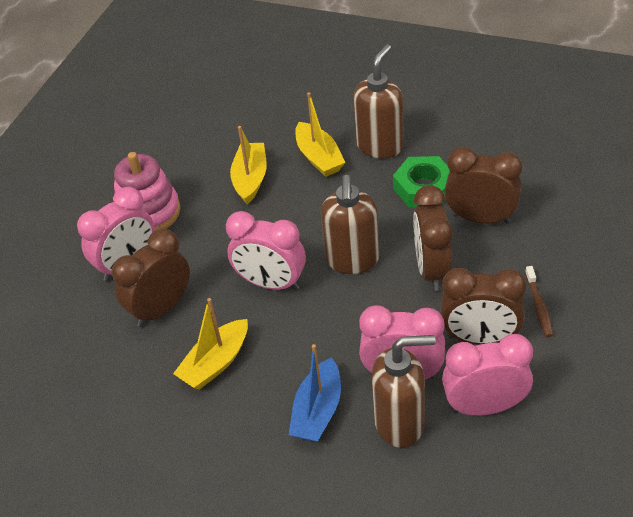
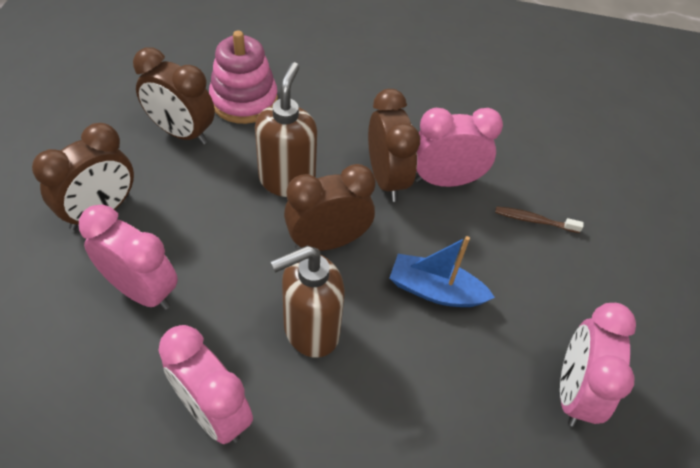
brown soap dispenser: [321,175,379,274] [354,44,404,159] [372,335,435,448] = 3 -> [255,62,317,197] [270,246,345,358] = 2
green nut: [393,156,450,207] = 1 -> none = 0
yellow boat: [173,298,248,390] [230,126,267,204] [295,92,345,177] = 3 -> none = 0

